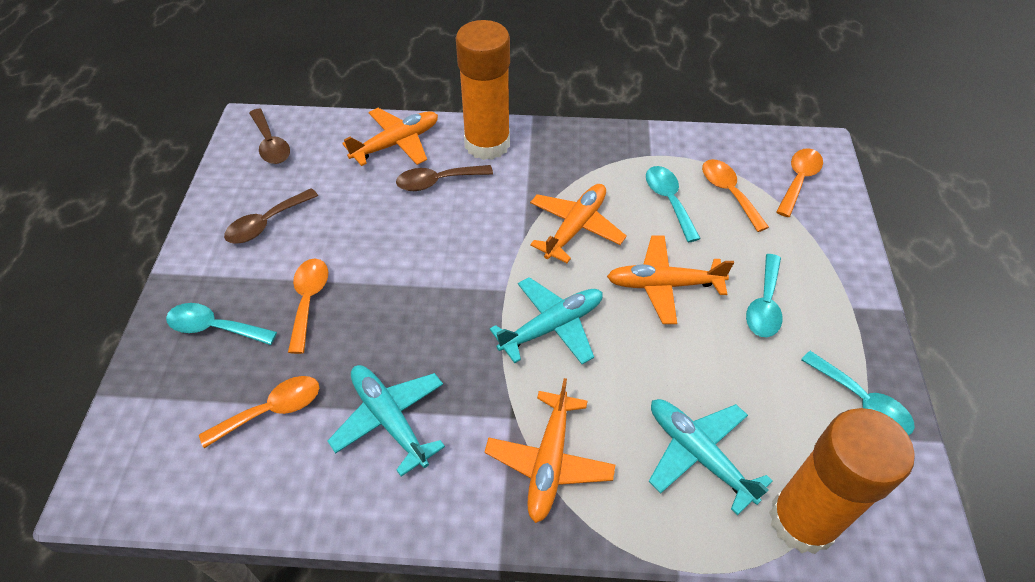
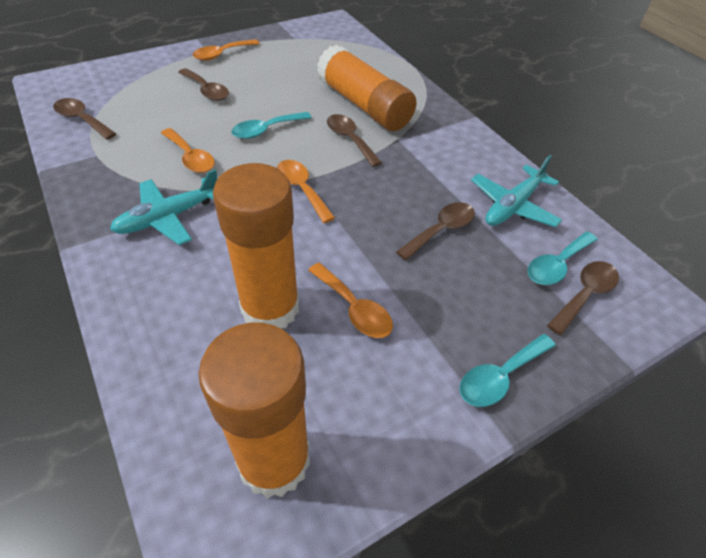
brown spoon: [224,188,318,244] [249,109,290,164] [396,165,493,191] = 3 -> [53,98,116,140] [178,68,229,101] [327,114,382,167] [396,202,475,260] [547,261,619,335] = 5
orange glue stick: [456,20,510,160] [769,408,915,554] = 2 -> [198,323,310,498] [213,163,299,328] [317,45,416,131] = 3
orange plane: [342,108,438,166] [484,378,615,523] [530,184,627,263] [607,236,734,324] = 4 -> none = 0
turquoise plane: [327,365,445,477] [490,277,603,364] [649,399,773,515] = 3 -> [110,169,217,245] [471,155,562,227] = 2
turquoise spoon: [166,303,277,345] [646,166,701,242] [746,254,782,337] [801,351,915,435] = 4 -> [231,112,312,139] [460,334,556,407] [528,232,598,285] = 3

